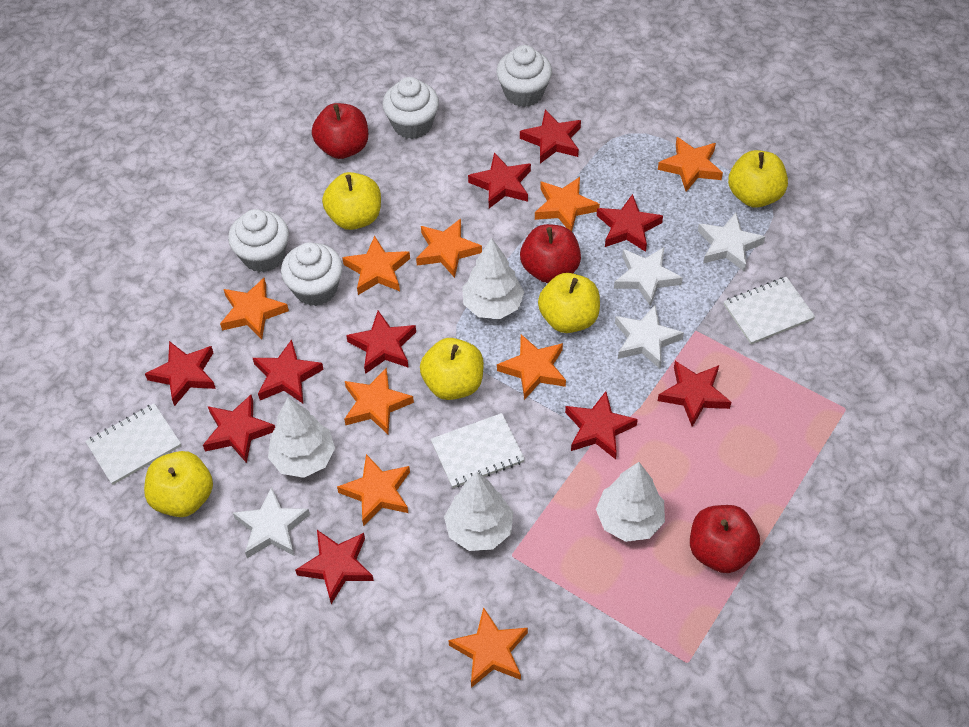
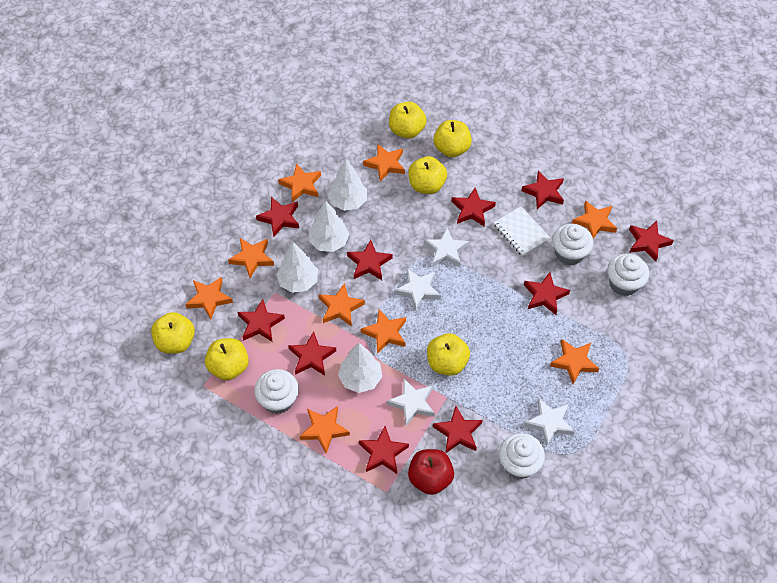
red apple: [312,103,368,159] [520,224,581,283] [690,505,760,573] = 3 -> [408,449,454,495] = 1
white notebook: [85,403,181,485] [431,413,525,488] [724,277,815,344] = 3 -> [493,206,550,256] = 1
yellow apple: [144,451,213,517] [322,172,381,230] [420,338,484,400] [538,273,600,333] [728,150,788,208] = 5 -> [151,312,195,354] [205,338,249,380] [389,102,427,139] [408,156,447,194] [427,333,470,376] [433,120,472,157] = 6

